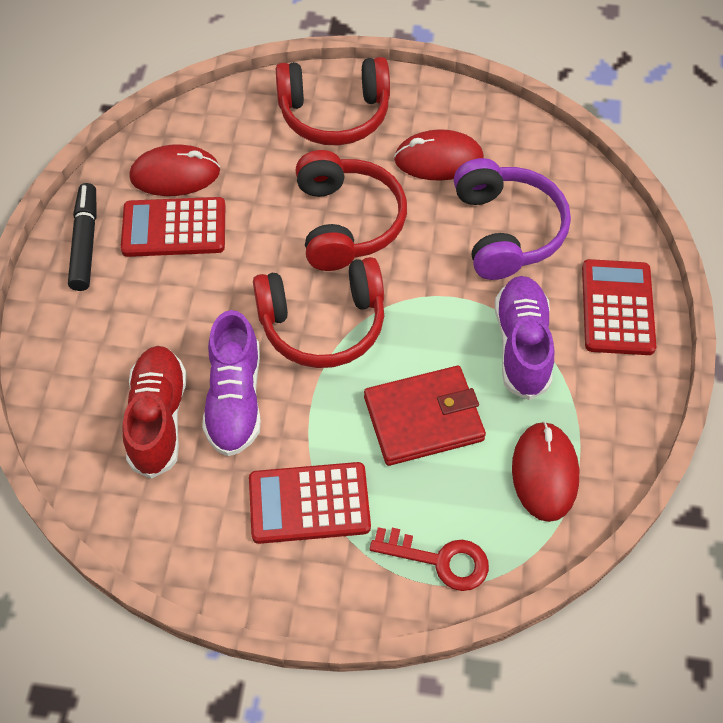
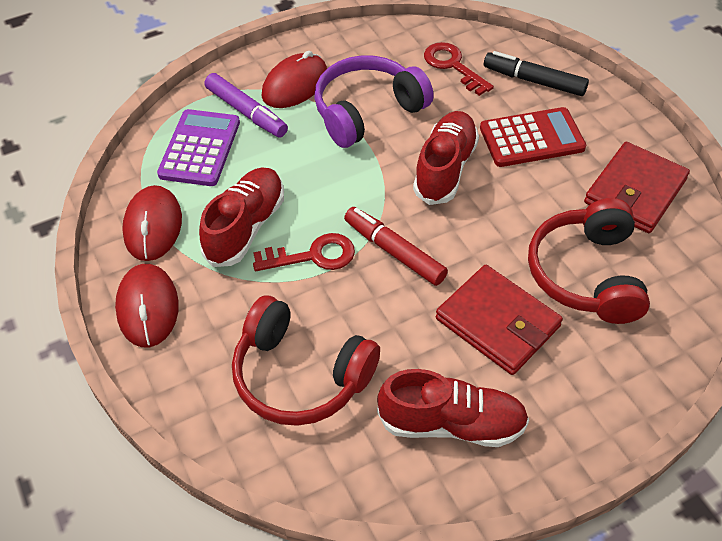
purple calculator: none = 0 -> [157,109,240,186] = 1
purple marker: none = 0 -> [205,73,288,137] = 1
purple shoe: [202,310,261,456] [495,276,554,400] = 2 -> none = 0
red calculator: [121,197,225,257] [249,462,371,544] [582,259,656,355] = 3 -> [480,107,586,167] = 1
red headphones: [253,257,384,368] [276,57,390,145] [296,150,407,271] = 3 -> [232,296,380,426] [528,198,650,324] = 2
red key: [370,527,489,591] = 1 -> [253,233,355,271] [424,42,494,96] = 2
red marker: none = 0 -> [344,207,448,286] = 1
red shoe: [122,346,187,479] = 1 -> [199,167,284,267] [377,369,529,447] [413,111,479,205] = 3
red wallet: [364,366,486,466] = 1 -> [436,265,563,375] [584,142,690,233] = 2

